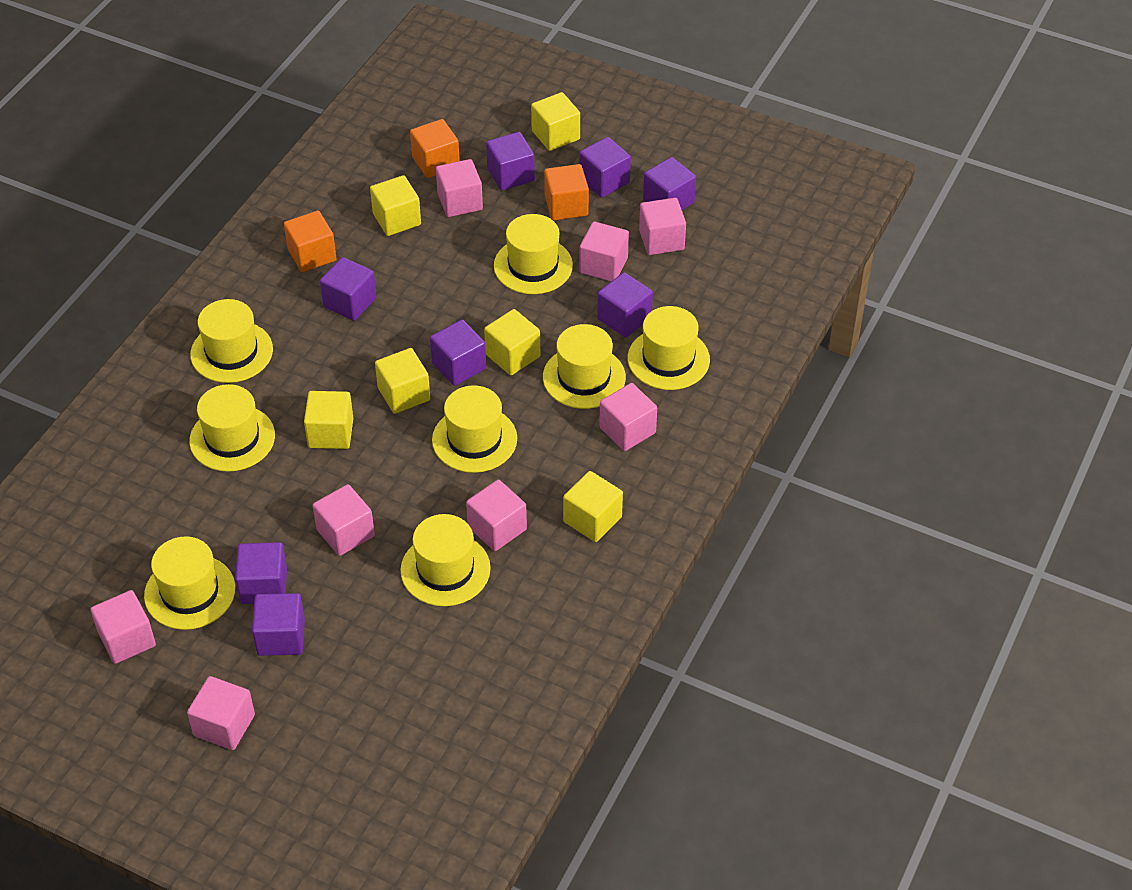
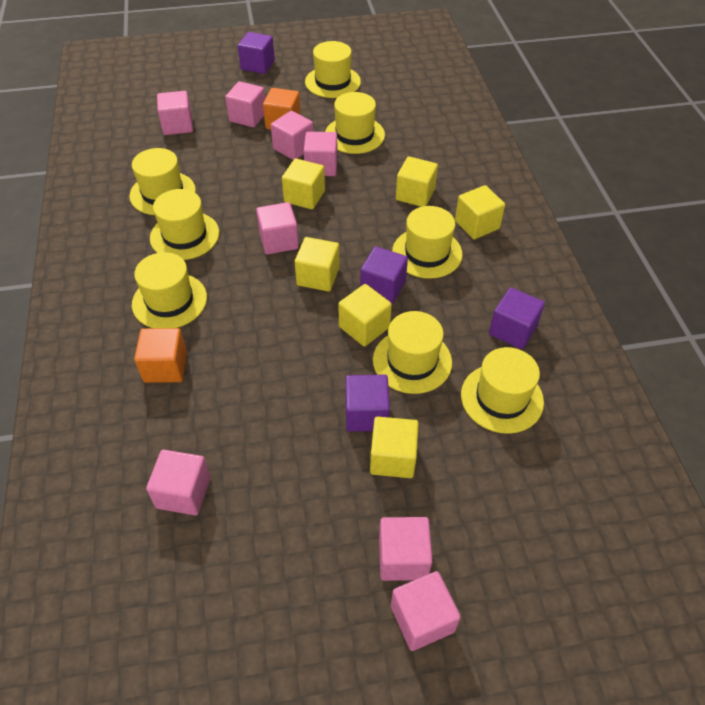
orange cube: [284,211,337,272] [410,119,460,178] [544,164,589,220] = 3 -> [134,328,187,383] [263,88,301,130] = 2
purple cube: [235,542,287,604] [252,593,305,656] [320,257,377,321] [430,319,486,386] [486,132,535,190] [579,137,631,198] [597,272,653,338] [643,157,696,210] = 8 -> [238,32,275,74] [345,375,390,432] [360,246,408,304] [489,287,545,349] = 4

